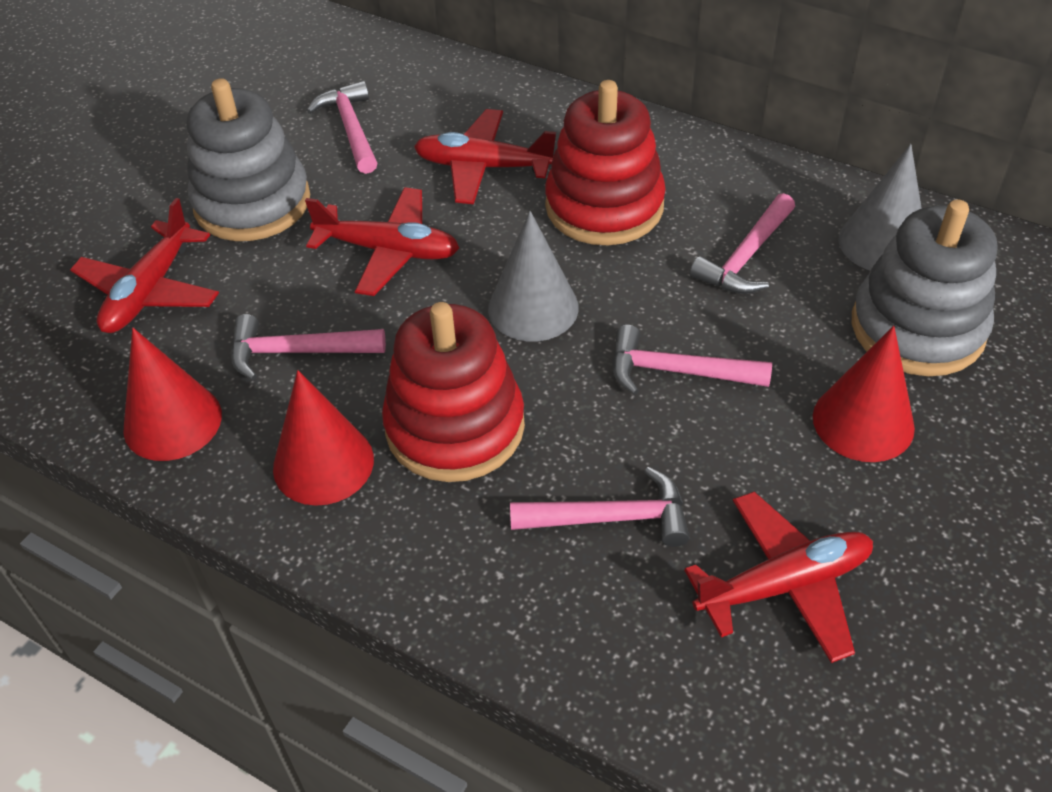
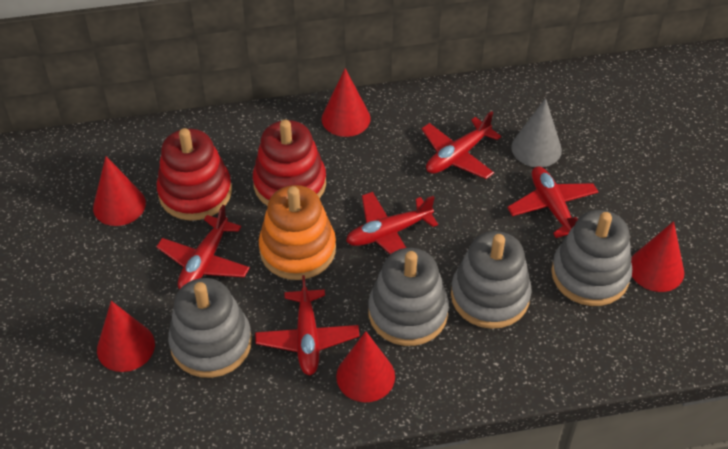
grey cone: [488,211,579,342] [839,144,922,271] = 2 -> [511,98,562,167] = 1
grey stacking toy: [187,78,310,241] [852,199,997,376] = 2 -> [168,278,252,378] [368,248,449,346] [451,231,532,329] [551,210,632,306] = 4
orange stacking toy: none = 0 -> [259,185,336,280] = 1
pink hammer: [231,314,386,381] [307,81,377,174] [510,467,690,547] [612,325,772,395] [690,193,795,294] = 5 -> none = 0
red cone: [124,328,222,461] [273,370,374,506] [813,326,915,462] = 3 -> [93,156,146,226] [97,301,155,372] [322,68,371,137] [336,331,395,402] [631,221,684,292] = 5
red plane: [70,198,219,333] [305,187,459,296] [414,109,556,204] [684,492,873,663] = 4 -> [156,205,250,289] [255,275,359,375] [346,192,438,254] [421,111,501,179] [507,166,598,238] = 5

